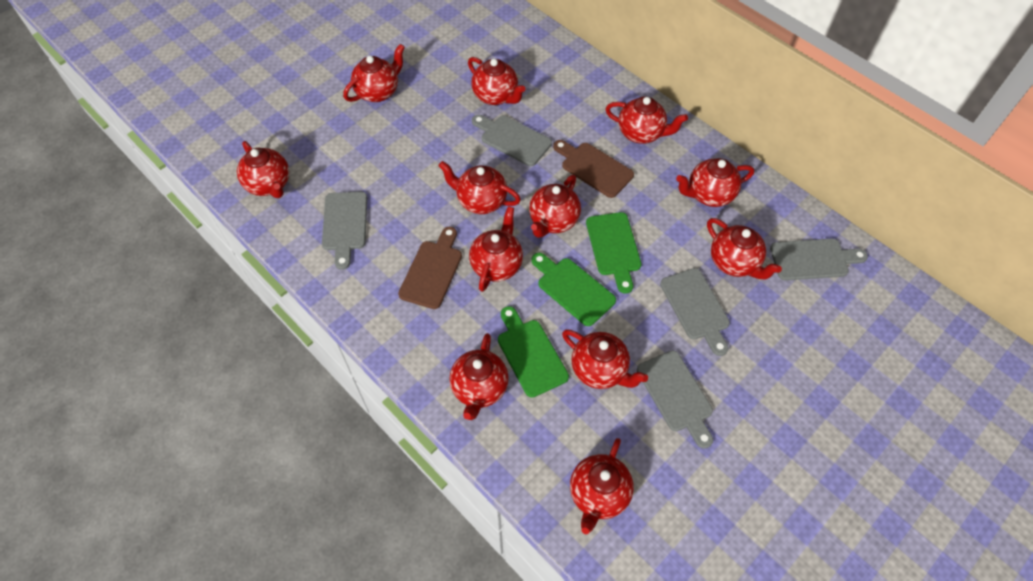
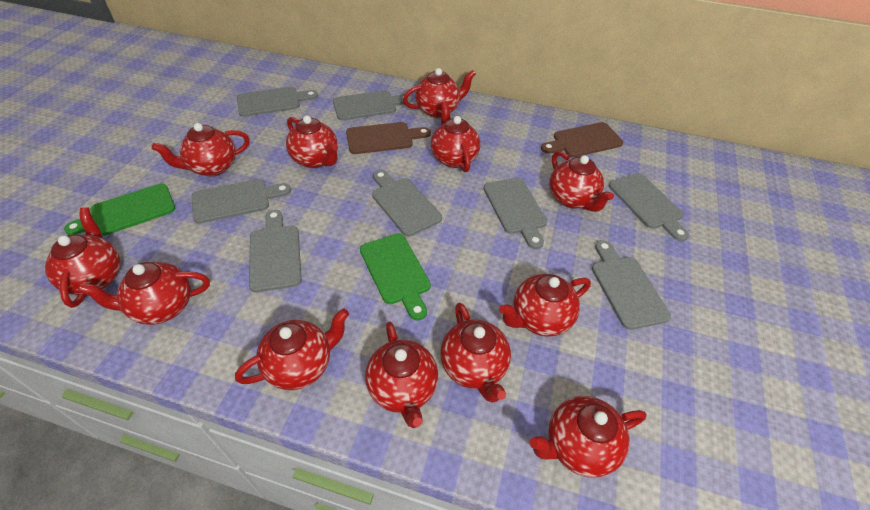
green cutting board: [498,306,569,398] [531,253,616,326] [586,212,641,294] = 3 -> [64,183,175,236] [360,233,431,320] = 2
grey cutting board: [322,191,367,270] [472,115,552,166] [637,350,713,449] [660,268,730,356] [770,239,868,281] = 5 -> [192,179,291,224] [237,86,318,117] [249,210,302,292] [333,90,412,121] [372,170,442,236] [484,178,547,249] [592,240,671,330] [609,173,689,241] = 8

